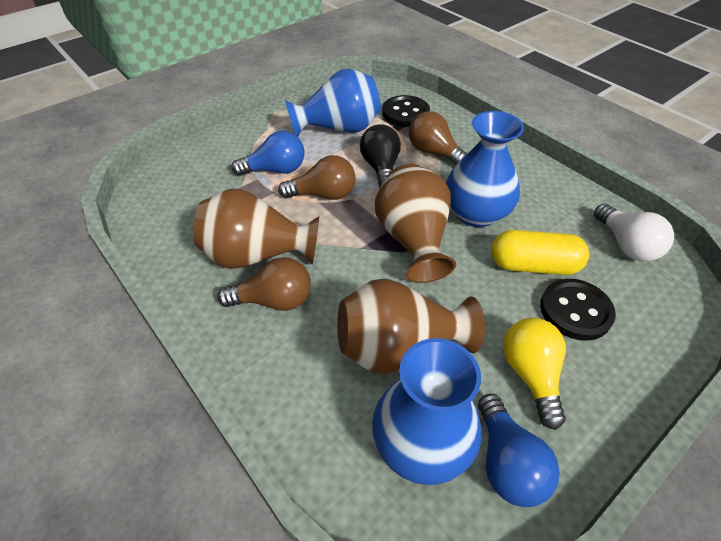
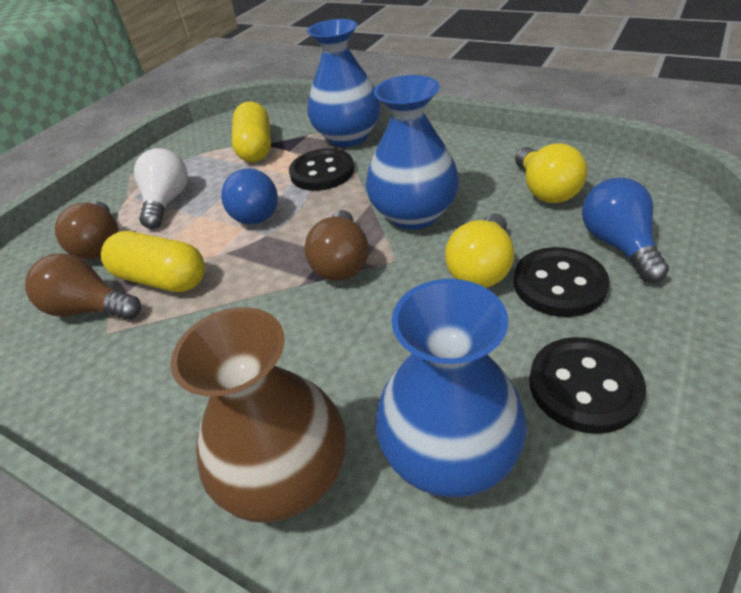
black button: [382,95,430,127] [540,279,616,341] = 2 -> [289,149,354,191] [514,247,609,317] [529,337,646,434] = 3
black light bulb: [360,124,401,188] = 1 -> none = 0
brown vase: [193,189,319,269] [337,278,485,375] [375,164,456,283] = 3 -> [170,307,346,523] = 1
yellow capsule: [491,230,589,275] = 1 -> [101,231,205,292] [232,102,271,162] = 2
yellow light bulb: [503,318,566,430] = 1 -> [445,214,514,288] [515,143,587,203] = 2

